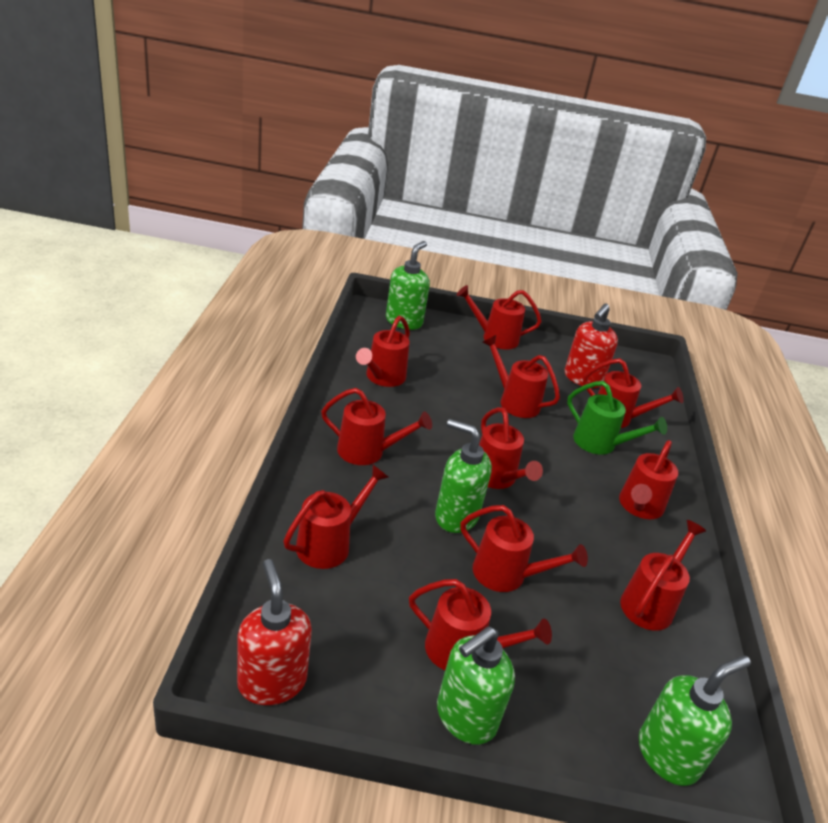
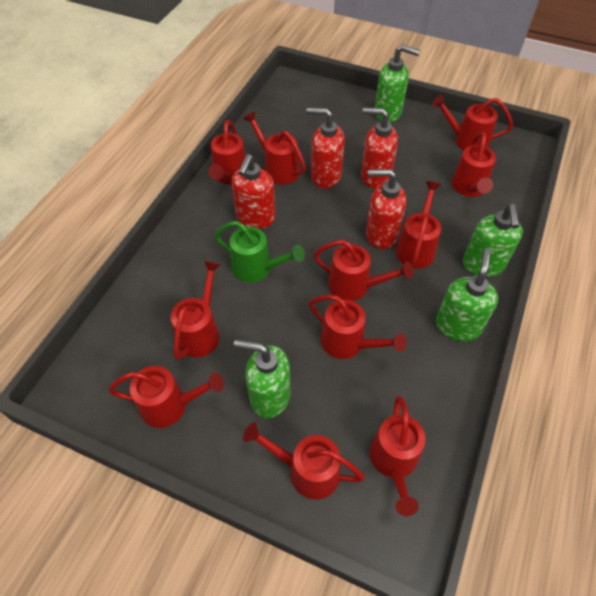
red soap dispenser: [237,559,312,705] [565,304,618,388] = 2 -> [232,154,276,229] [306,108,345,189] [361,108,398,188] [366,169,406,249] = 4

